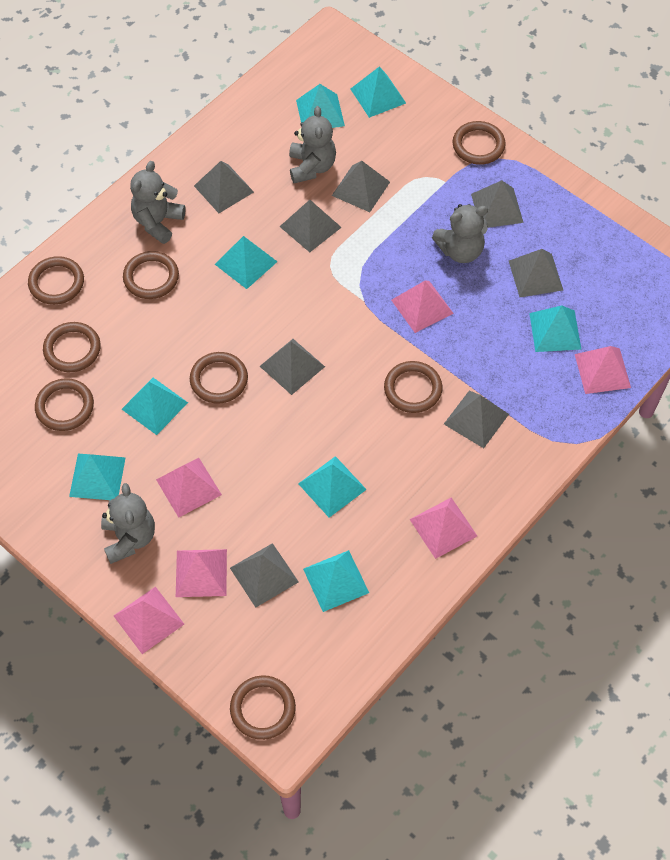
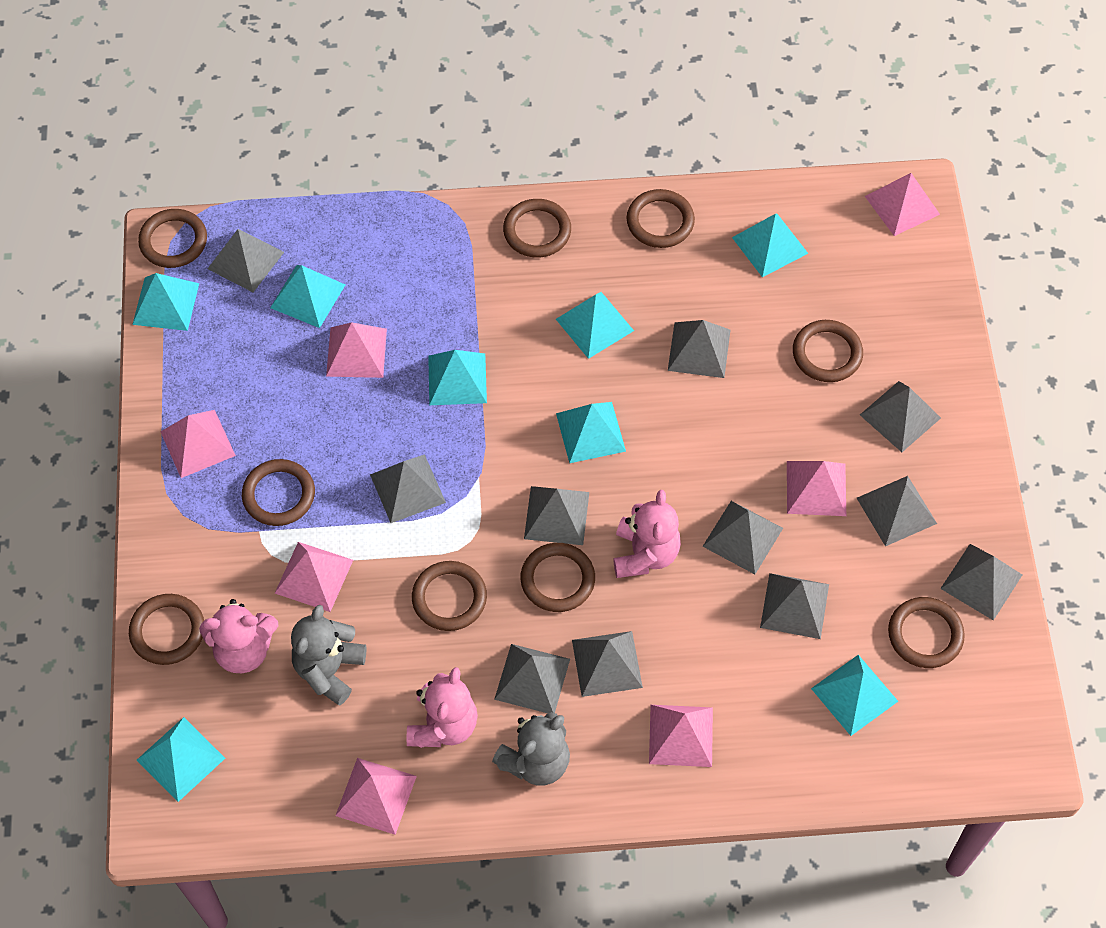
brown ring: [28,256,84,305] [35,378,94,431] [43,322,101,372] [123,251,179,299] [190,352,248,404] [230,675,296,740] [384,361,443,413] [452,121,506,165] = 8 -> [129,594,204,665] [138,209,207,268] [242,459,315,526] [412,561,487,631] [503,199,571,258] [520,543,595,612] [627,189,695,248] [793,320,863,382] [888,597,965,668] = 9
grey pyramid: [194,161,254,213] [230,543,299,608] [260,339,325,395] [279,200,342,252] [332,161,390,212] [444,390,509,448] [471,180,524,228] [509,249,563,297] = 8 -> [207,229,284,292] [370,454,446,523] [494,644,570,713] [524,486,589,545] [572,631,643,697] [668,320,730,378] [702,501,783,574] [760,573,829,639] [857,476,937,546] [860,381,941,452] [940,544,1022,620] = 11
grey teddy bear: [101,483,155,564] [130,161,186,244] [289,106,336,183] [432,204,488,263] = 4 -> [291,605,366,705] [492,712,570,786] = 2
pink pyramid: [114,586,184,654] [156,458,222,518] [176,549,227,597] [391,281,454,333] [409,497,477,559] [575,346,631,394] = 6 -> [161,410,236,478] [275,542,353,612] [326,322,387,378] [335,758,417,835] [649,705,713,767] [787,461,846,516] [865,173,940,236] = 7
pink teddy bear: none = 0 -> [199,599,279,673] [407,667,478,748] [613,490,681,578] = 3

